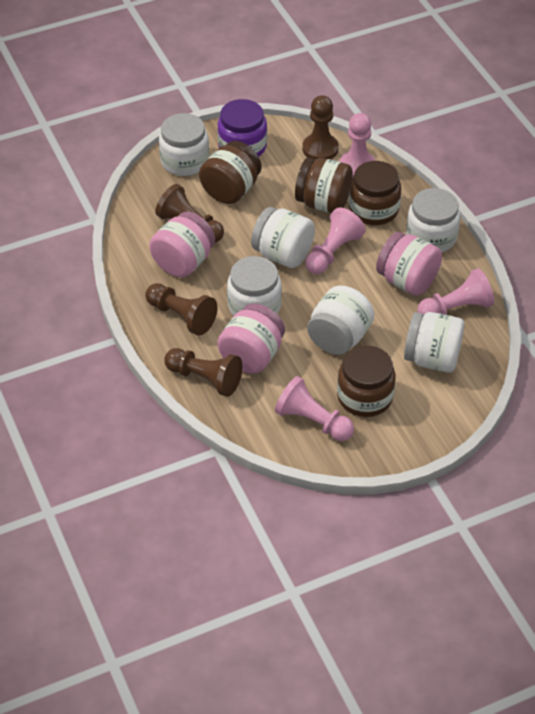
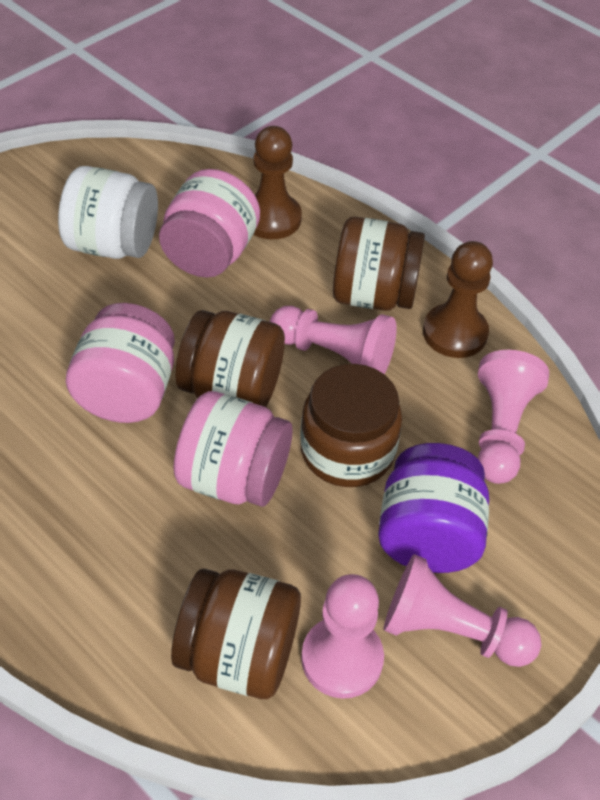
brown pawn: [145,283,217,335] [155,184,224,243] [164,348,242,397] [302,95,339,160] = 4 -> [253,126,302,239] [423,241,493,358] = 2
white jar: [159,113,209,176] [227,256,282,316] [251,207,315,268] [307,286,374,355] [404,312,465,373] [406,188,460,252] = 6 -> [58,166,158,259] = 1

